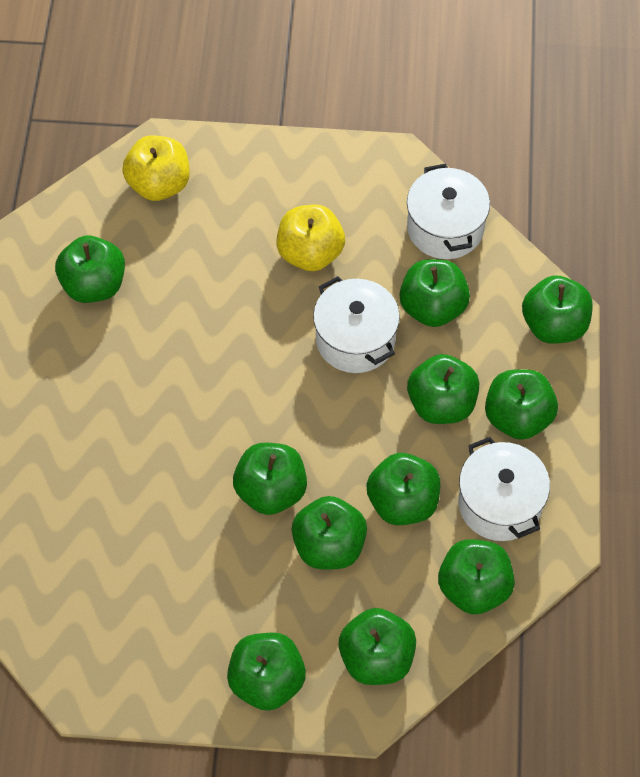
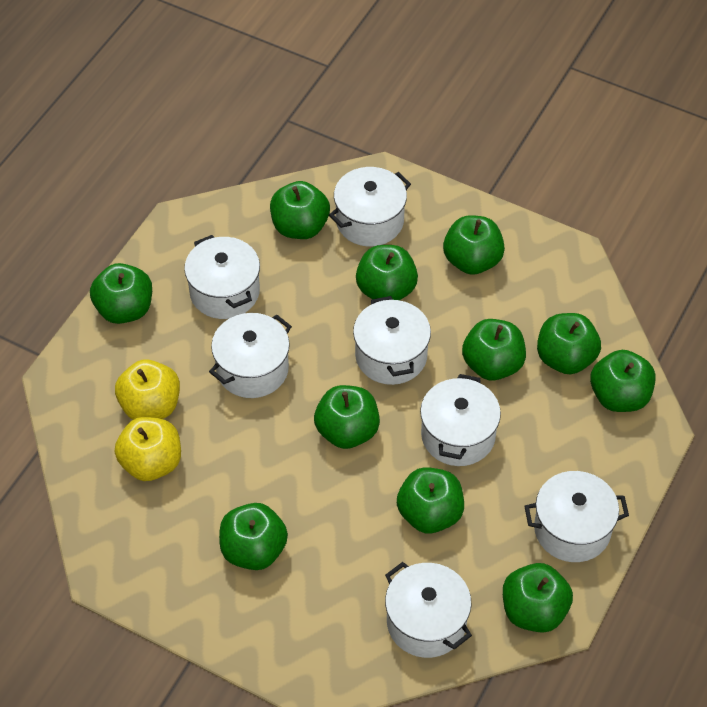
white pot: [313,276,400,373] [407,163,490,259] [458,437,550,541] = 3 -> [184,235,260,319] [209,313,292,398] [329,167,411,246] [353,296,431,385] [385,562,472,658] [420,374,501,466] [524,471,629,562] = 7

